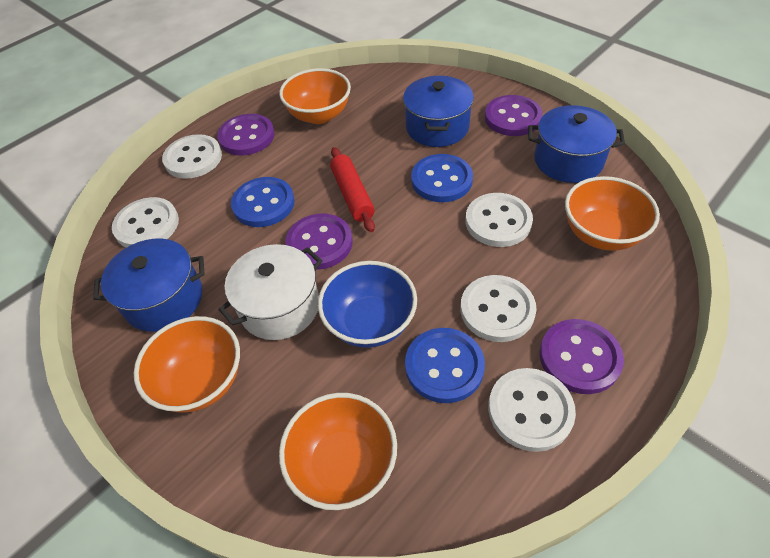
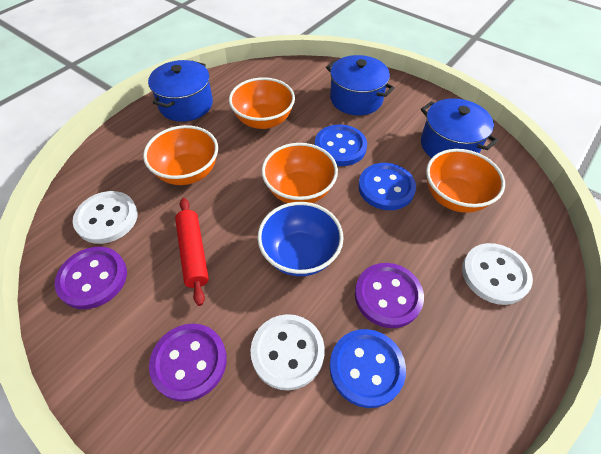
purple button: [217,114,275,156] [285,214,353,270] [485,95,543,136] [539,319,624,394] = 4 -> [55,247,127,309] [149,323,227,402] [355,263,424,328] = 3
white button: [112,197,179,248] [162,134,222,179] [460,275,537,342] [466,193,533,247] [488,368,576,452] = 5 -> [73,191,138,244] [251,314,325,390] [462,243,533,305] = 3
white pot: [218,244,323,340] = 1 -> none = 0

